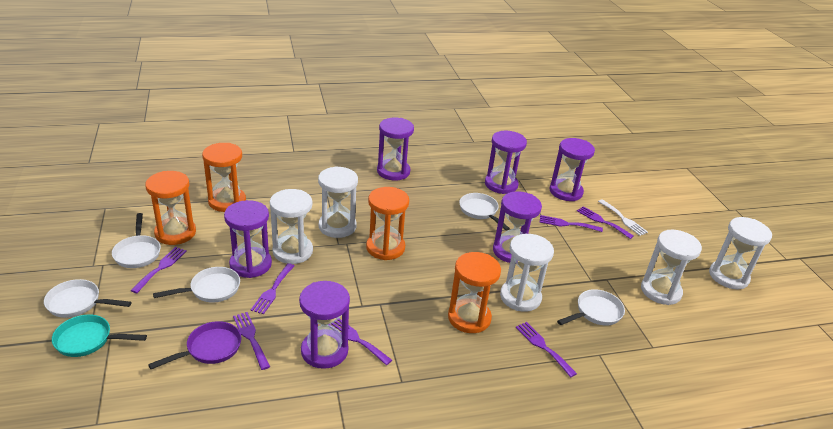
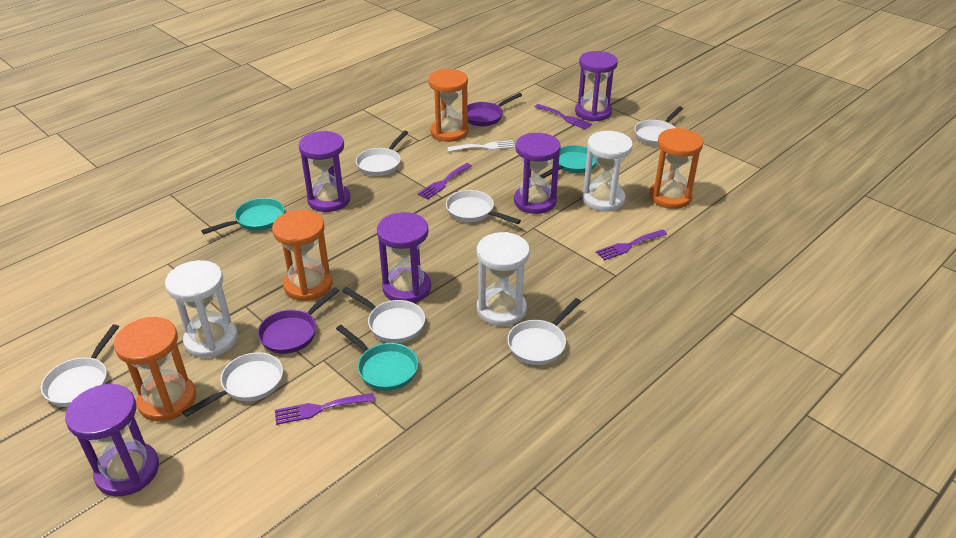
purple fork: [130,247,187,293] [233,312,270,370] [251,263,294,314] [328,318,392,365] [516,322,577,377] [539,215,603,232] [577,206,634,239] = 7 -> [275,393,375,425] [417,163,472,200] [535,104,592,129] [596,230,667,261] = 4
purple hourglass: [224,200,272,278] [299,281,350,369] [377,118,414,180] [485,131,527,194] [493,191,542,263] [550,138,595,201] = 6 -> [65,384,159,497] [299,131,350,212] [377,212,431,303] [514,133,561,214] [575,51,618,121] = 5
purple pan: [148,321,241,369] = 1 -> [258,287,340,354] [468,93,522,126] = 2
turquoise pan: [52,314,147,357] = 1 -> [201,198,284,234] [336,325,418,391] [540,145,597,179] = 3
white hourglass: [270,189,313,264] [318,166,358,238] [500,234,554,312] [641,230,702,305] [709,217,772,289] = 5 -> [165,260,238,358] [477,232,530,326] [582,131,633,212] = 3
white pan: [44,279,131,318] [112,213,161,268] [153,267,240,303] [459,193,510,231] [557,289,625,326] = 5 -> [41,324,119,407] [182,352,283,417] [342,287,425,343] [356,131,408,176] [446,190,521,224] [507,298,581,365] [634,106,683,146] = 7

